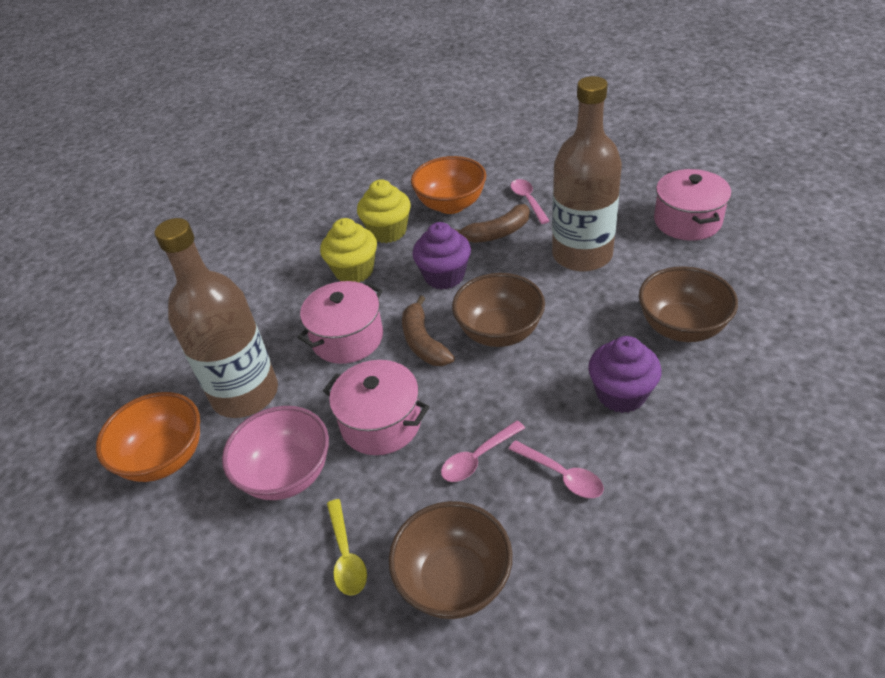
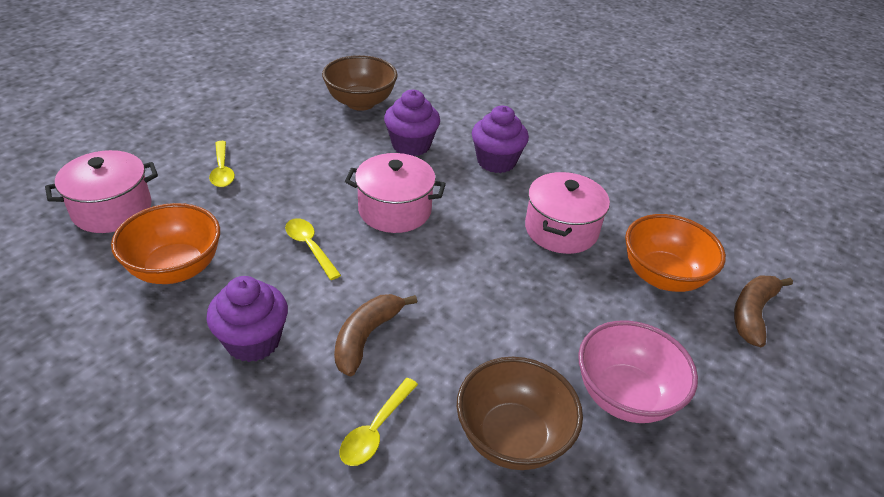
brown bottle: [155,218,278,418] [552,76,622,272] = 2 -> none = 0
brown bowl: [389,501,513,619] [452,273,545,347] [639,266,738,342] = 3 -> [322,55,398,111] [457,357,583,470] = 2
pink spoon: [441,420,525,482] [509,440,604,498] [511,179,550,224] = 3 -> none = 0
purple cupcake: [412,222,471,290] [588,336,661,413] = 2 -> [206,276,288,362] [384,90,440,156] [472,106,529,173] = 3
yellow cupcake: [320,218,377,283] [357,179,411,243] = 2 -> none = 0
yellow spoon: [327,499,367,596] = 1 -> [209,141,235,187] [285,218,341,280] [340,378,418,466] = 3

